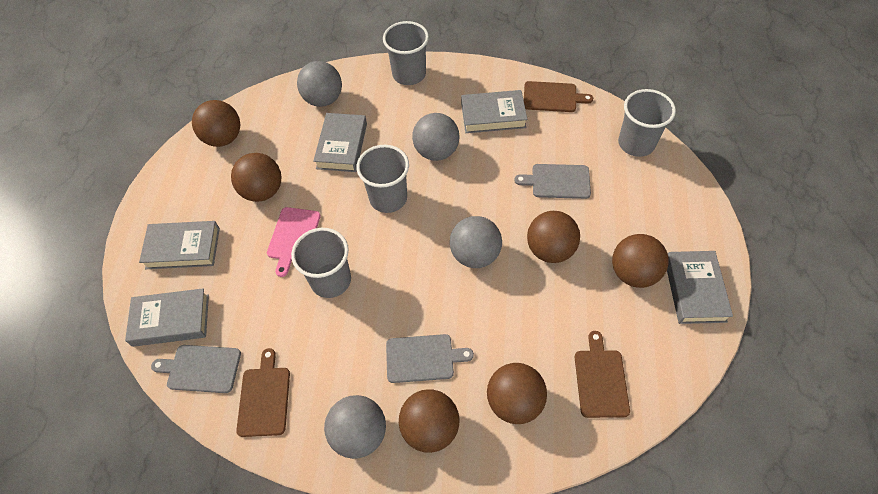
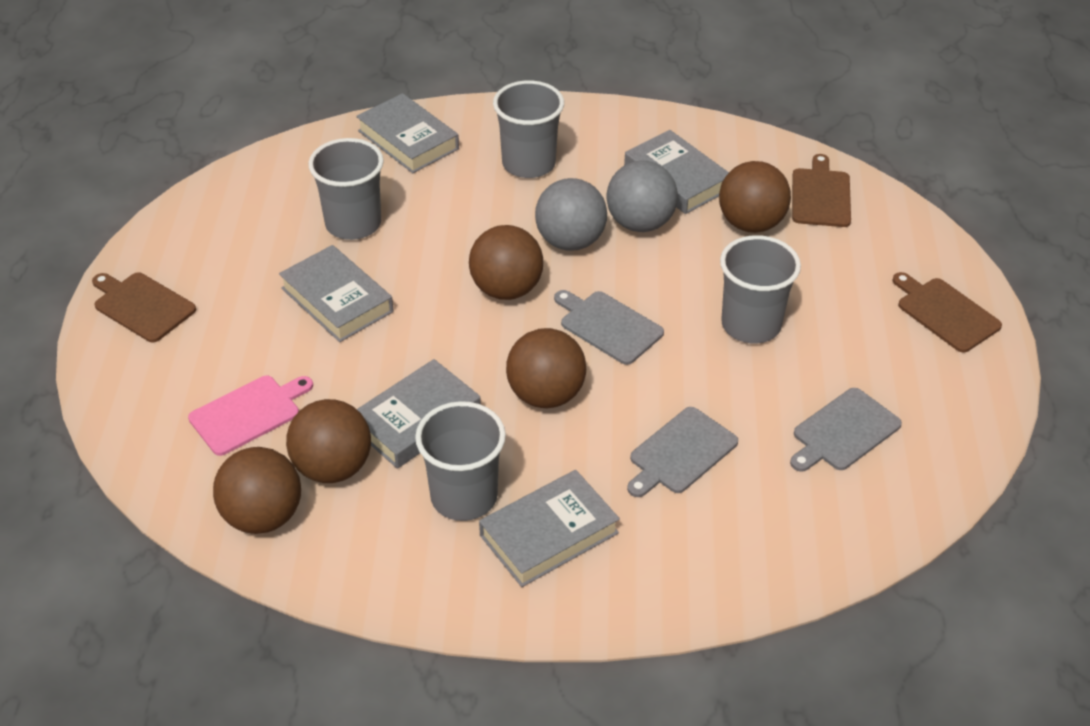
brown ball: [192,100,240,147] [231,153,282,202] [399,389,459,453] [487,363,547,424] [527,211,580,263] [612,234,669,288] = 6 -> [213,447,301,534] [286,399,371,483] [469,225,543,300] [506,328,586,408] [719,161,791,233] = 5
grey ball: [297,61,342,107] [324,395,386,459] [412,113,460,161] [450,216,502,268] = 4 -> [535,178,607,251] [606,161,678,232] = 2

